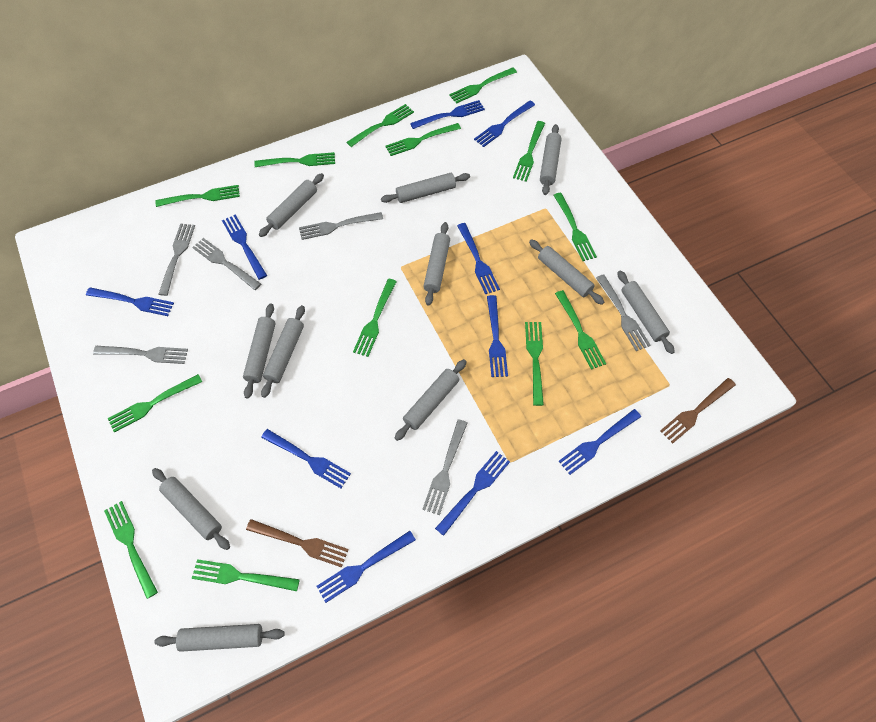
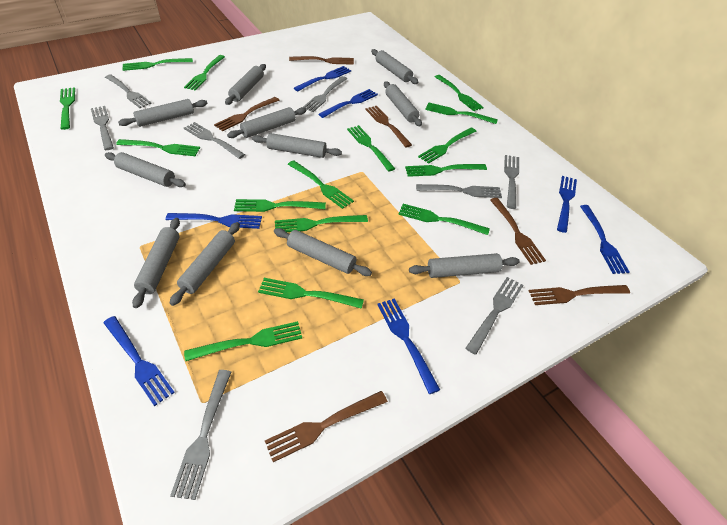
blue fork: [86,287,174,316] [222,214,267,280] [261,429,351,488] [317,531,416,603] [410,100,485,129] [435,451,510,536] [457,223,500,294] [474,101,535,147] [487,295,508,377] [559,409,641,475] = 10 -> [103,316,175,406] [166,213,262,229] [294,66,351,91] [318,89,378,118] [377,298,440,394] [557,176,577,233] [580,205,630,274] = 7
brown fork: [246,519,349,568] [660,378,736,444] = 2 -> [214,97,279,131] [265,391,388,462] [289,56,354,65] [365,106,412,148] [490,198,546,265] [529,285,630,305] = 6
green fork: [104,501,158,599] [108,374,202,433] [155,185,240,207] [191,559,300,591] [254,152,335,167] [347,104,414,147] [353,279,397,357] [385,123,461,156] [449,67,517,104] [513,121,545,182] [525,322,544,406] [554,193,597,261] [555,290,606,370] = 13 -> [60,87,75,130] [116,139,200,156] [122,58,193,71] [184,55,225,91] [184,321,302,361] [234,199,326,212] [258,278,364,309] [275,215,368,232] [288,160,354,209] [347,125,395,172] [398,204,490,235] [405,164,487,177] [418,128,477,164] [425,103,498,124] [435,75,484,111] = 15
grey fork: [93,346,188,364] [158,224,195,296] [192,238,261,290] [299,212,383,240] [422,419,468,515] [596,274,650,351] = 6 -> [91,106,114,150] [105,74,152,108] [170,370,232,500] [184,122,245,159] [303,76,347,112] [416,184,502,198] [466,277,523,355] [504,155,519,209] = 8

